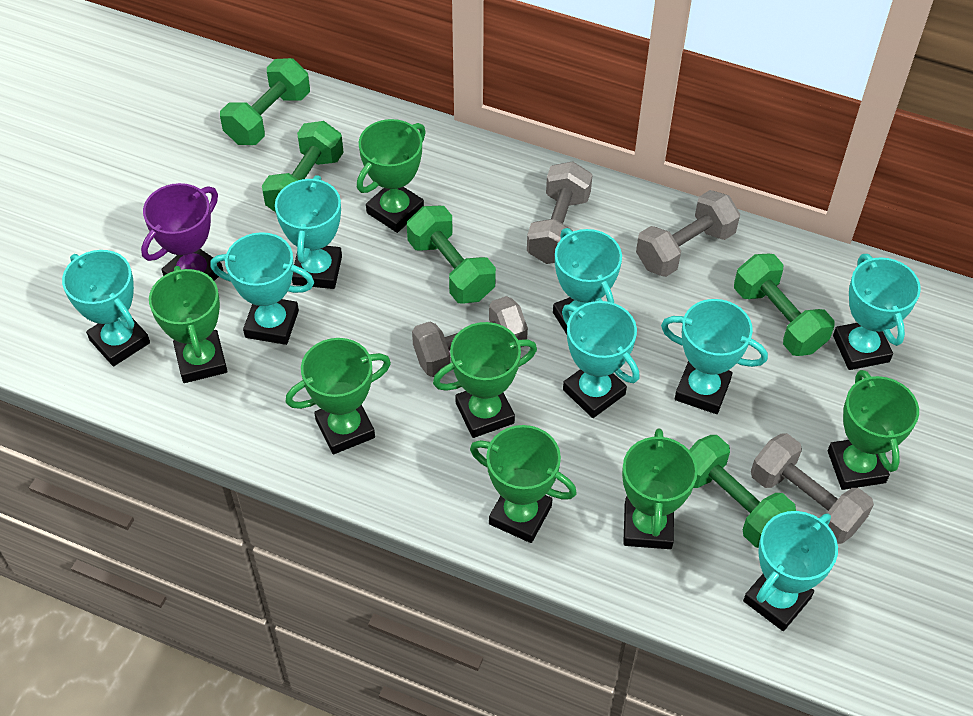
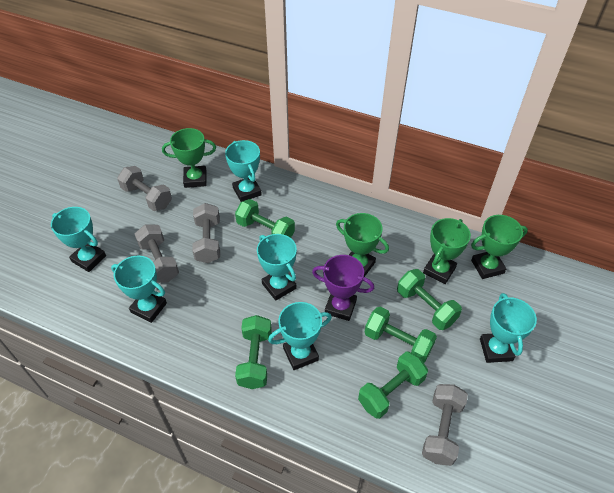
green trophy: [149,266,228,383] [286,338,391,454] [357,119,426,233] [433,322,537,438] [470,425,577,543] [622,429,698,549] [828,370,919,490] = 7 -> [162,128,216,188] [336,213,389,277] [423,218,471,284] [471,215,528,279] = 4
turquoise trophy: [62,250,150,366] [210,232,314,345] [275,175,342,289] [553,228,622,334] [562,301,640,418] [661,299,768,414] [743,511,838,631] [833,254,921,370] = 8 -> [51,207,106,272] [111,255,167,323] [225,140,262,202] [257,234,297,301] [268,302,332,370] [480,293,537,363] = 6

